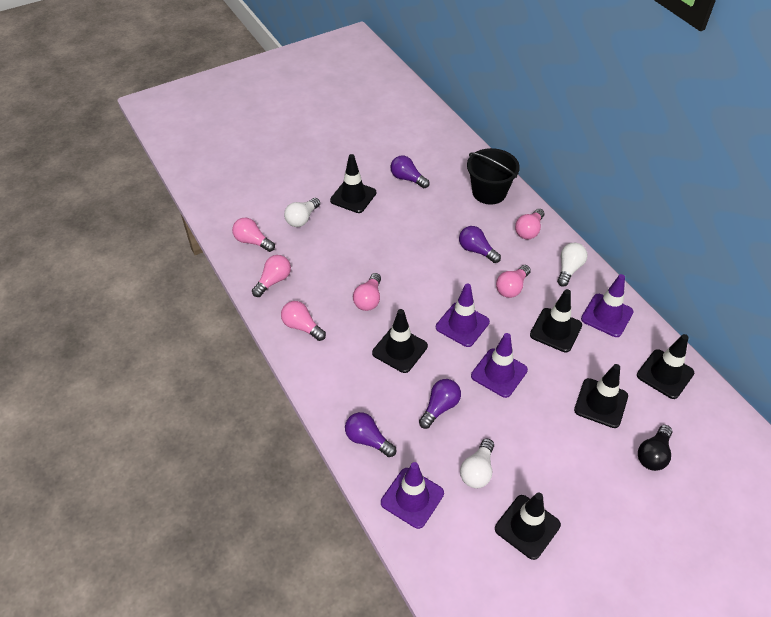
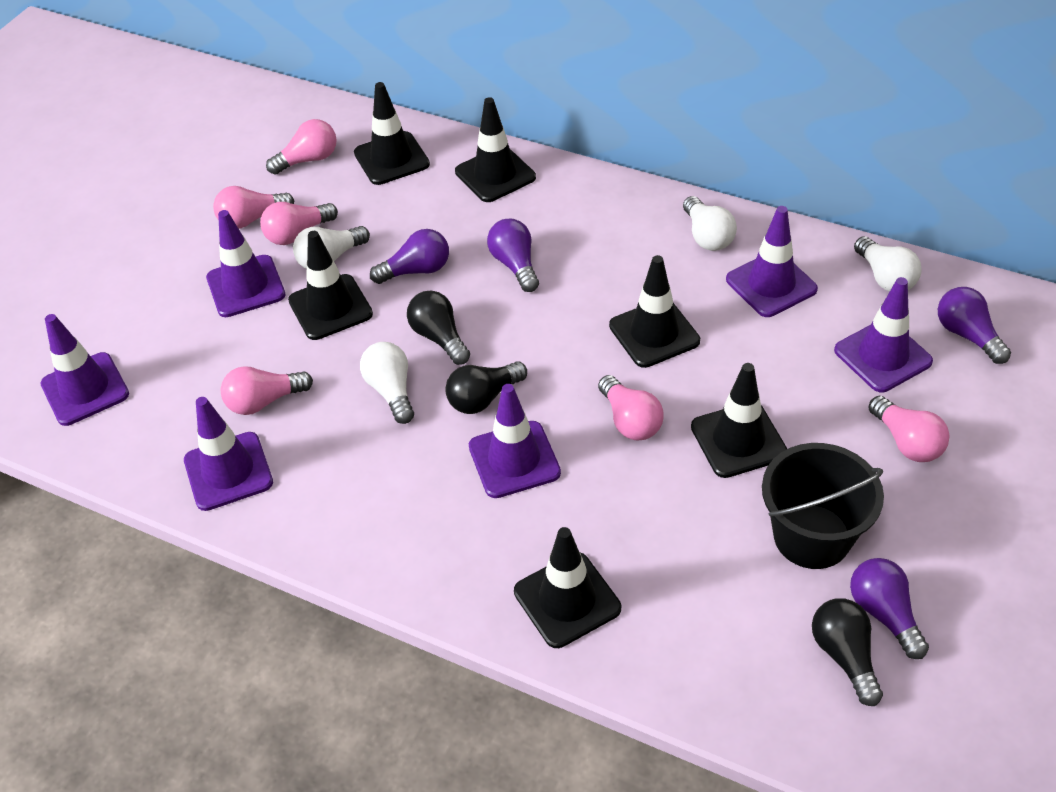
black light bulb: [638,425,672,471] = 1 -> [407,291,470,365] [445,361,527,414] [812,598,883,706] = 3
purple traffic cone: [381,462,444,529] [436,284,490,347] [471,333,528,398] [581,274,634,337] = 4 -> [41,314,129,426] [184,397,273,511] [206,210,285,317] [469,384,561,498] [726,206,818,317] [834,277,933,392] = 6
white light bulb: [284,198,320,227] [460,439,494,488] [557,243,587,286] = 3 -> [293,226,370,269] [360,342,414,424] [683,196,737,251] [854,236,922,292] = 4

